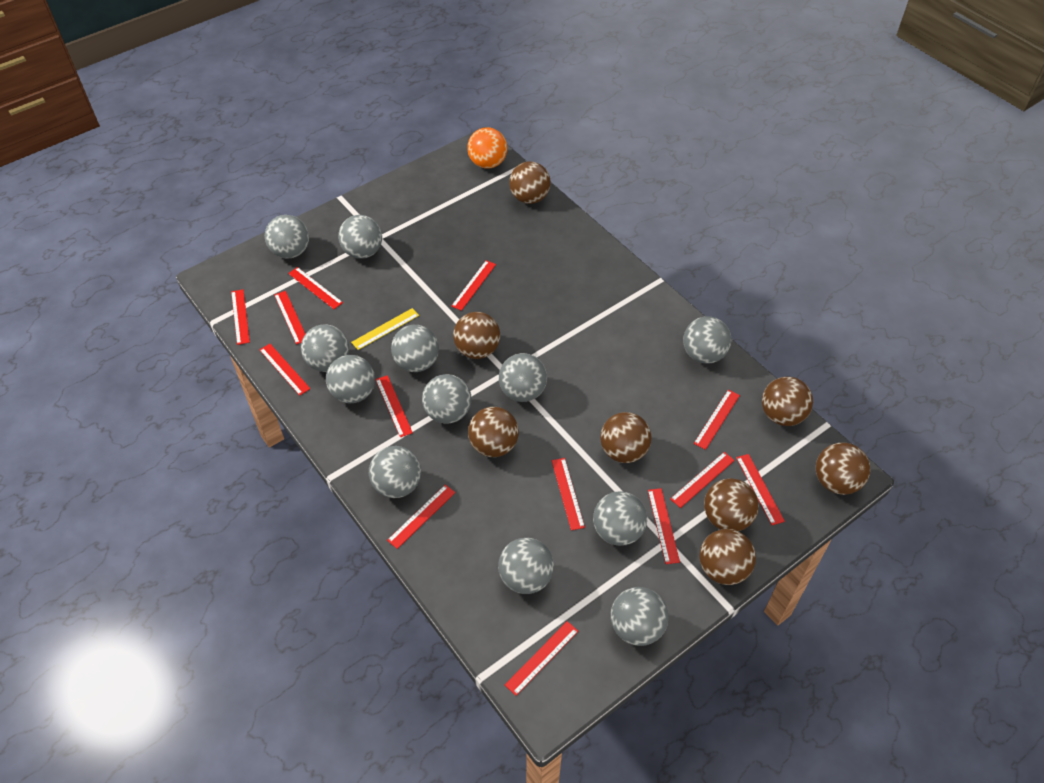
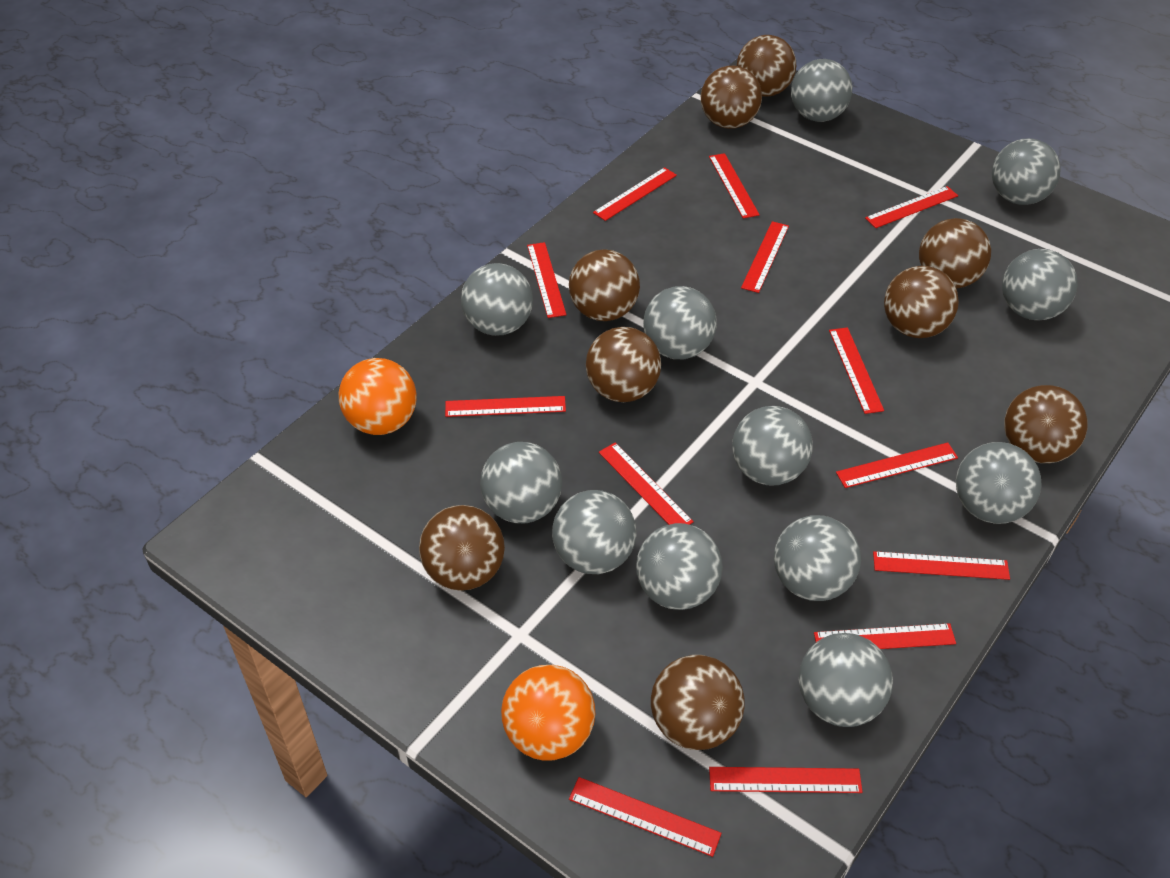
brown ball: [453,312,500,359] [468,407,519,457] [509,162,551,204] [600,412,652,463] [700,529,756,585] [704,478,759,531] [762,377,813,426] [816,442,870,495] = 8 -> [419,505,505,591] [569,249,640,321] [586,327,661,402] [651,655,745,750] [701,66,762,129] [736,35,796,97] [884,266,959,338] [919,218,991,288] [1004,385,1087,463] = 9
orange ball: [467,127,507,169] = 1 -> [339,358,417,435] [501,665,595,761] = 2
yellow ruler: [351,308,419,350] = 1 -> none = 0

